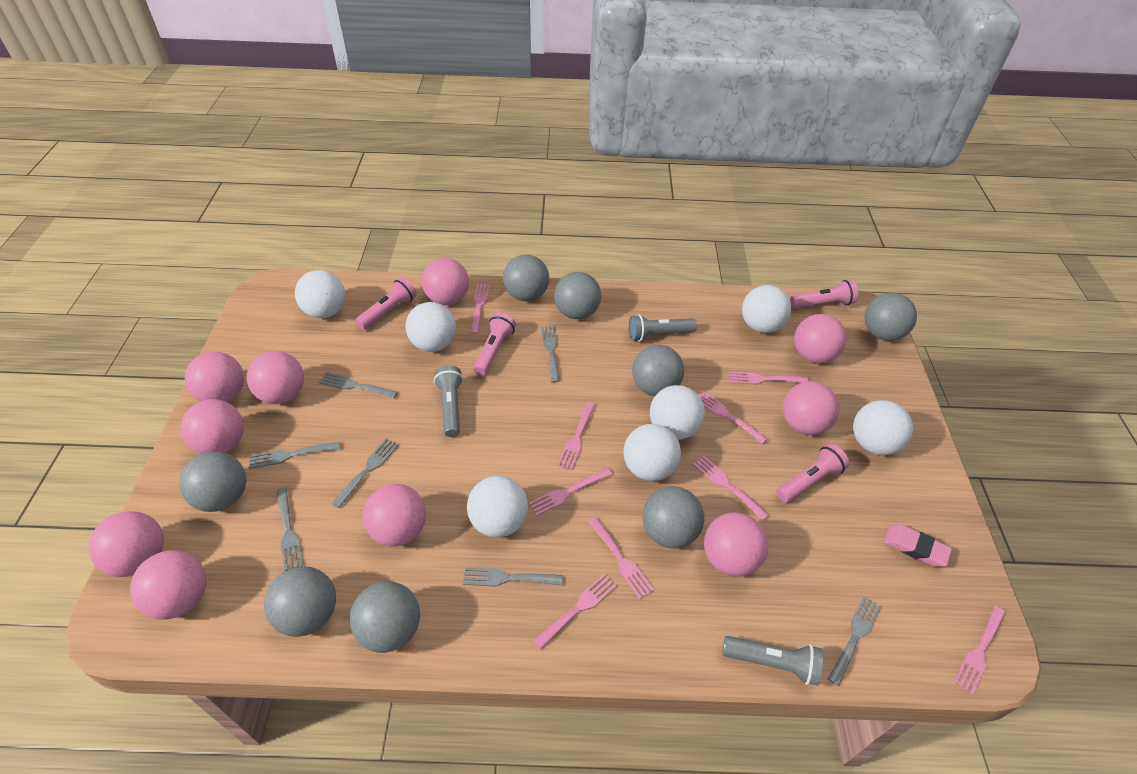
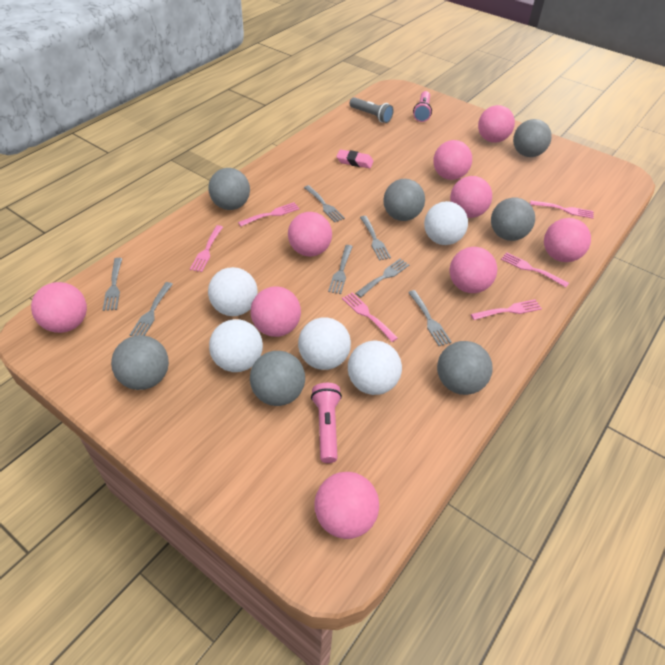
grey ball: [179,451,246,512] [264,566,336,637] [350,581,420,653] [503,255,549,301] [554,272,601,319] [632,345,684,396] [643,486,704,549] [865,293,917,341] = 8 -> [111,335,169,390] [208,168,250,210] [250,351,305,406] [383,179,425,221] [437,341,493,395] [491,198,535,241] [513,119,552,157] = 7
grey flashlight: [434,365,463,437] [629,314,697,341] [722,636,823,686] = 3 -> [349,97,394,123] = 1
pink ball: [88,511,164,577] [130,550,207,620] [181,399,244,454] [185,352,244,402] [247,351,304,404] [363,484,426,547] [422,258,469,305] [704,512,768,577] [783,381,839,435] [794,314,847,363] = 10 -> [31,282,87,333] [251,286,301,337] [288,212,332,257] [314,472,379,539] [433,140,472,180] [450,176,492,218] [450,247,497,293] [478,105,515,143] [544,218,591,262] = 9
pink flashlight: [355,277,417,330] [473,312,516,376] [776,444,849,503] [790,280,858,308] = 4 -> [311,383,342,463] [413,91,432,122] = 2
pink fork: [470,283,490,334] [529,468,612,516] [533,574,617,649] [557,402,595,470] [588,517,654,599] [693,456,769,521] [699,391,767,444] [729,372,809,384] [954,605,1006,694] = 9 -> [190,225,223,272] [238,202,300,226] [342,292,398,342] [471,299,542,320] [501,252,569,287] [530,200,594,219] = 6
white ball: [295,270,345,318] [405,302,456,352] [467,476,528,538] [623,424,681,481] [650,385,705,440] [742,285,791,333] [853,400,913,455] = 7 -> [208,267,258,316] [209,319,263,372] [298,317,351,370] [348,341,402,395] [424,201,468,245] = 5

